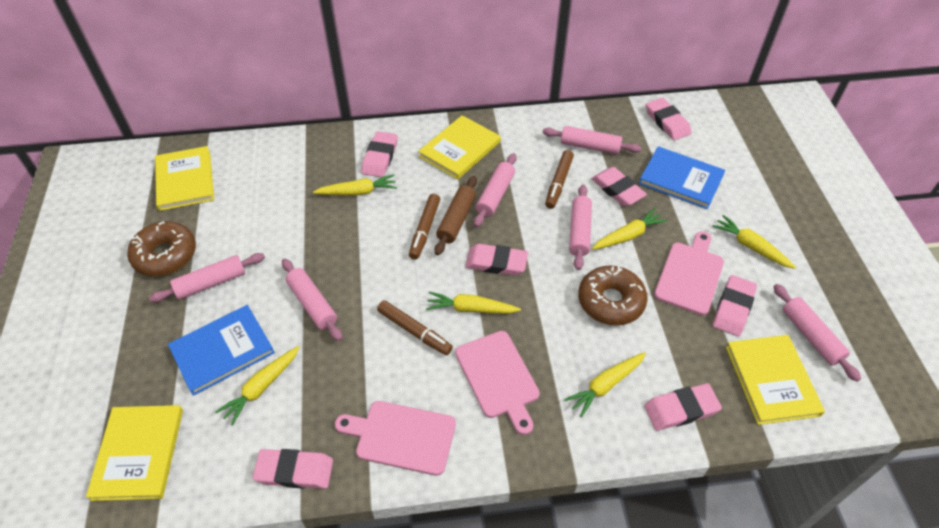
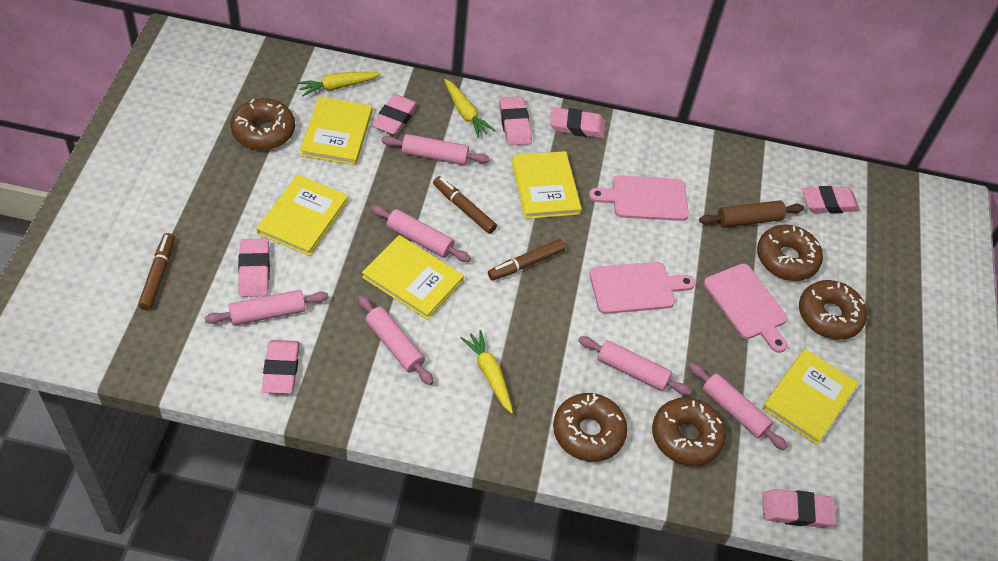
blue book: [168,305,275,396] [639,146,725,209] = 2 -> none = 0
brown donut: [127,221,196,276] [578,266,648,325] = 2 -> [230,98,295,150] [553,393,628,462] [652,397,726,466] [757,224,823,281] [799,280,867,340] = 5
yellow book: [86,405,183,501] [155,146,214,211] [418,115,501,180] [726,335,825,425] = 4 -> [257,174,348,256] [300,96,372,165] [362,235,464,320] [511,151,582,219] [762,349,859,445] = 5
yellow carrot: [215,346,299,426] [313,174,397,196] [426,291,521,313] [564,352,646,417] [592,208,667,250] [712,215,796,269] = 6 -> [297,72,381,96] [444,79,495,138] [461,330,513,414] = 3

